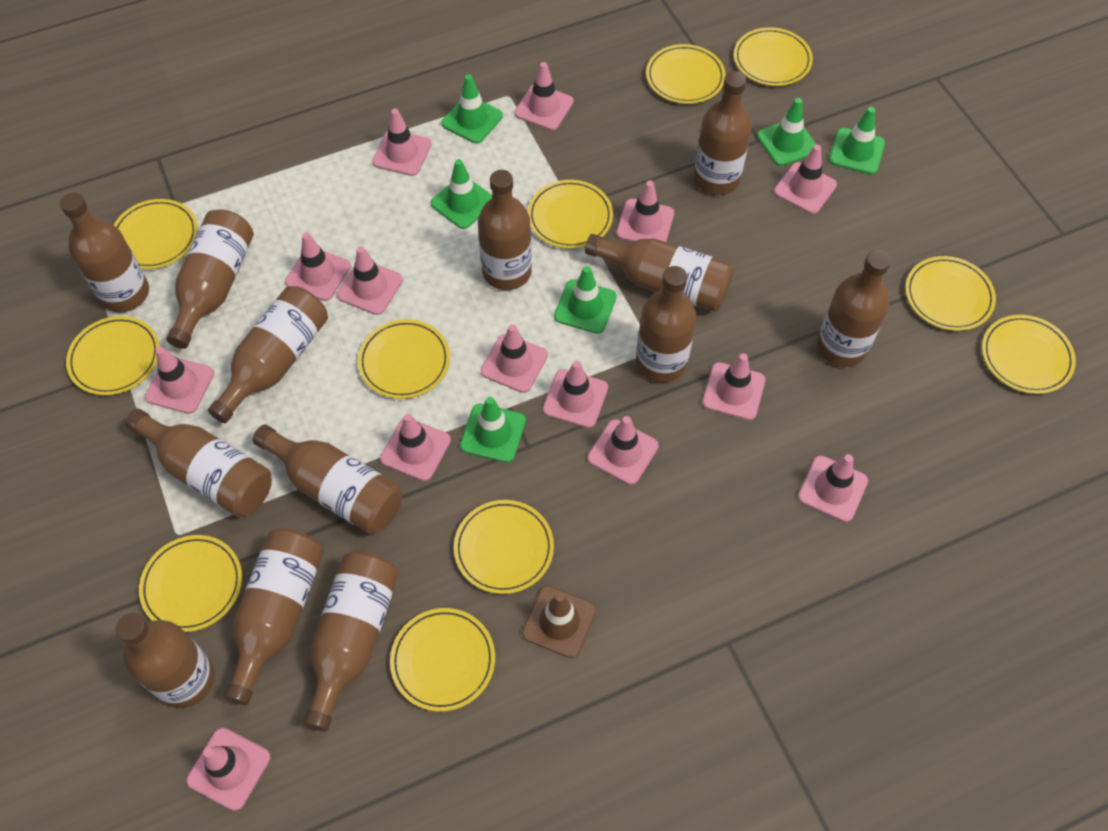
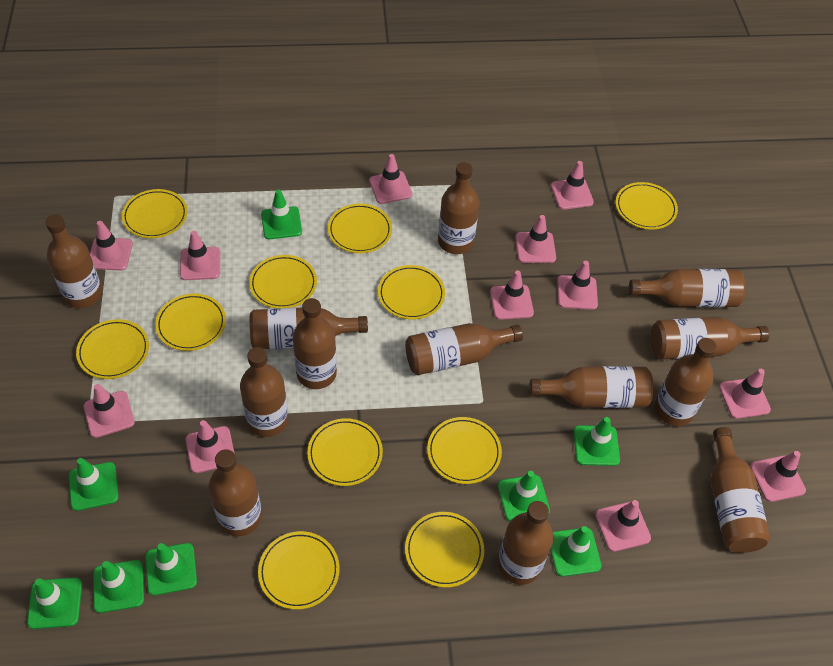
brown traffic cone: [522,585,596,658] = 1 -> none = 0
green traffic cone: [430,159,493,229] [442,74,503,143] [460,397,526,463] [554,266,617,334] [757,98,817,166] [829,107,885,175] = 6 -> [27,578,82,629] [69,458,119,511] [93,560,144,613] [145,543,197,596] [261,190,302,239] [498,471,550,521] [550,526,602,577] [573,417,620,466] = 8
pink traffic cone: [145,347,214,414] [187,728,270,811] [285,233,351,301] [337,246,403,315] [372,109,431,176] [380,414,451,481] [481,324,548,393] [514,62,574,130] [543,361,608,428] [587,416,659,485] [616,180,674,242] [702,353,766,420] [774,145,837,214] [798,454,868,522] = 14 -> [84,384,135,438] [90,221,133,271] [180,231,220,280] [186,420,235,473] [369,154,412,204] [490,270,534,320] [515,215,556,263] [551,161,594,210] [557,261,598,310] [595,500,651,552] [719,369,771,419] [750,451,806,502] = 12

